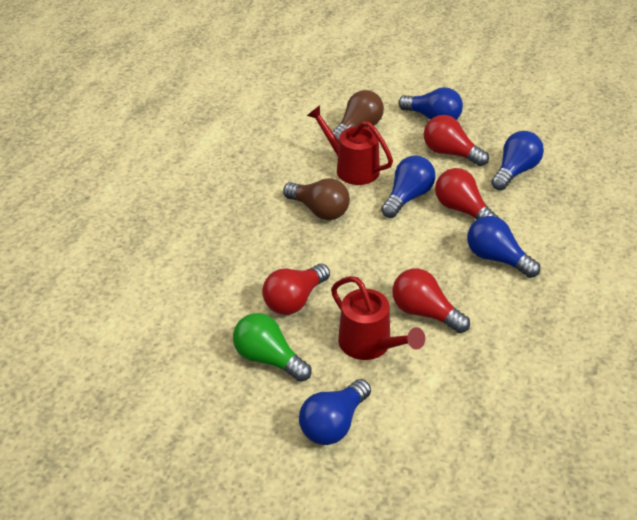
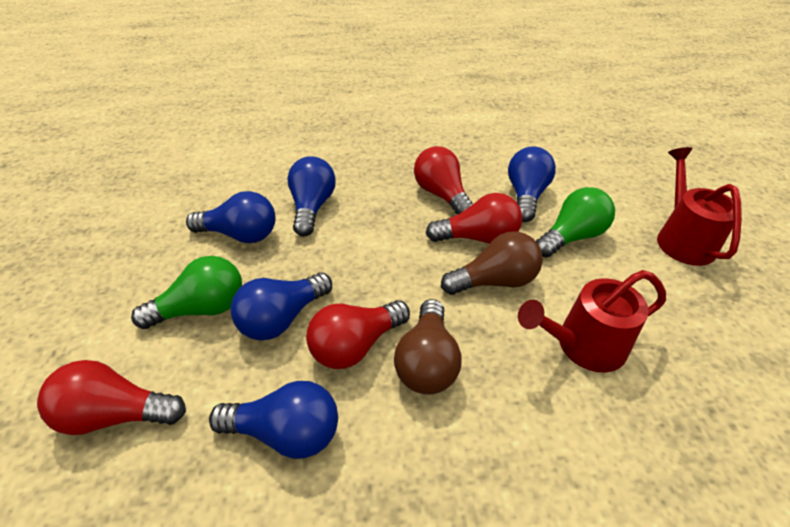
green light bulb: [233,313,312,382] = 1 -> [131,256,242,329] [536,187,615,258] = 2

